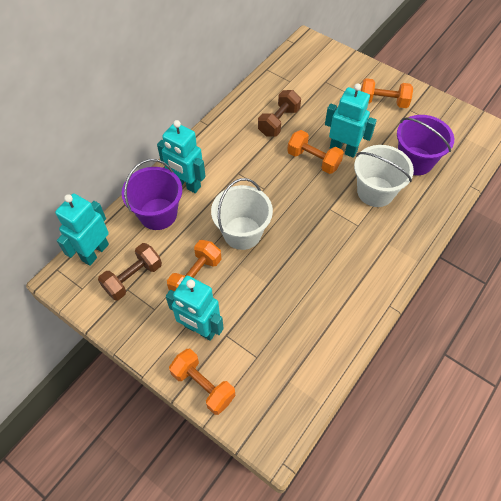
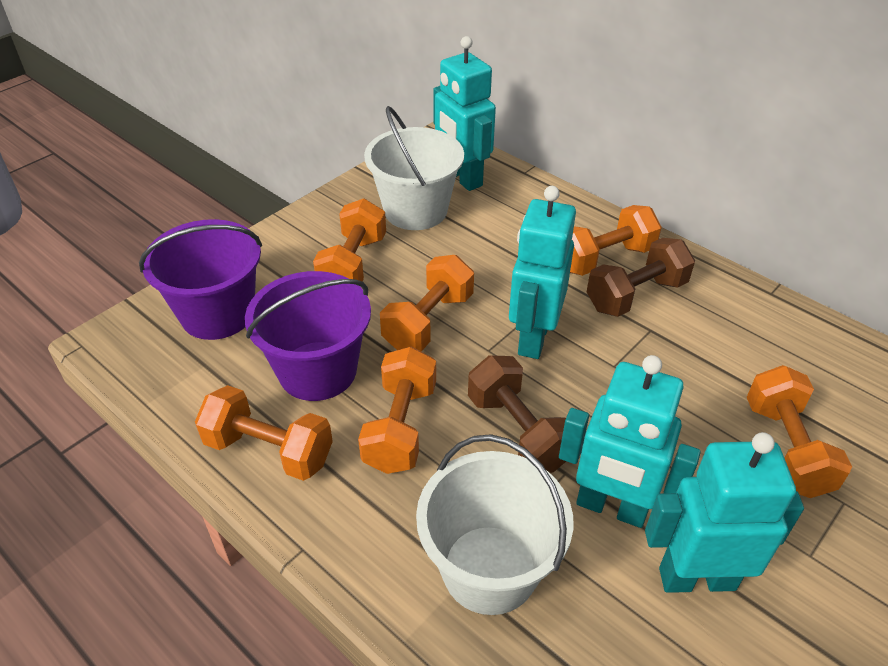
orange dumbbell: [167,240,221,291] [169,349,235,415] [287,130,344,174] [361,78,413,108] = 4 -> [195,385,333,481] [313,198,386,281] [358,346,436,474] [380,255,474,352] [570,205,662,276] [747,365,852,498] = 6

